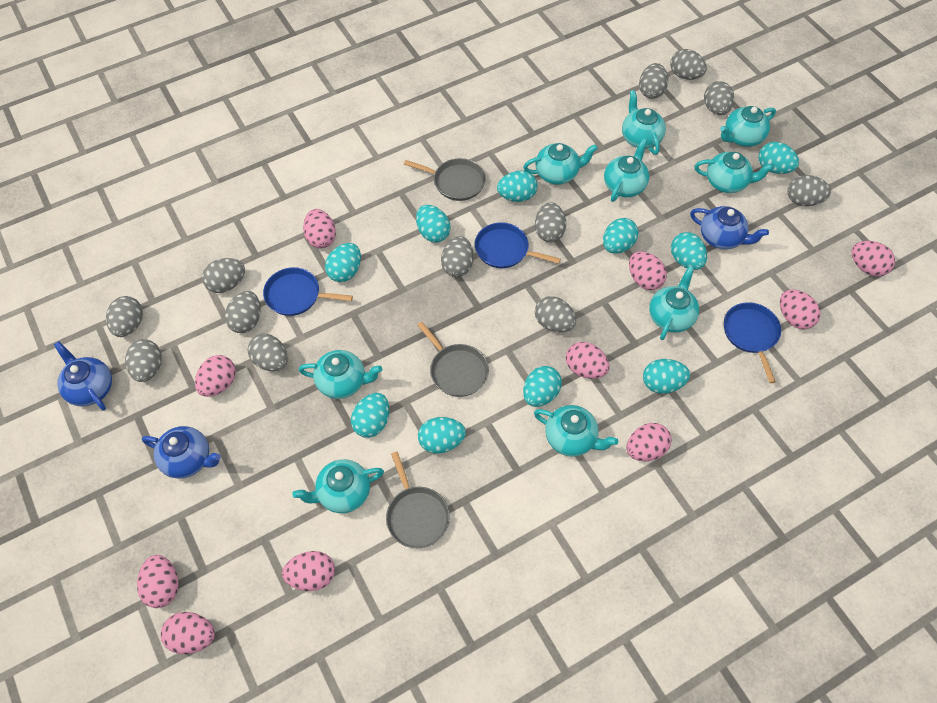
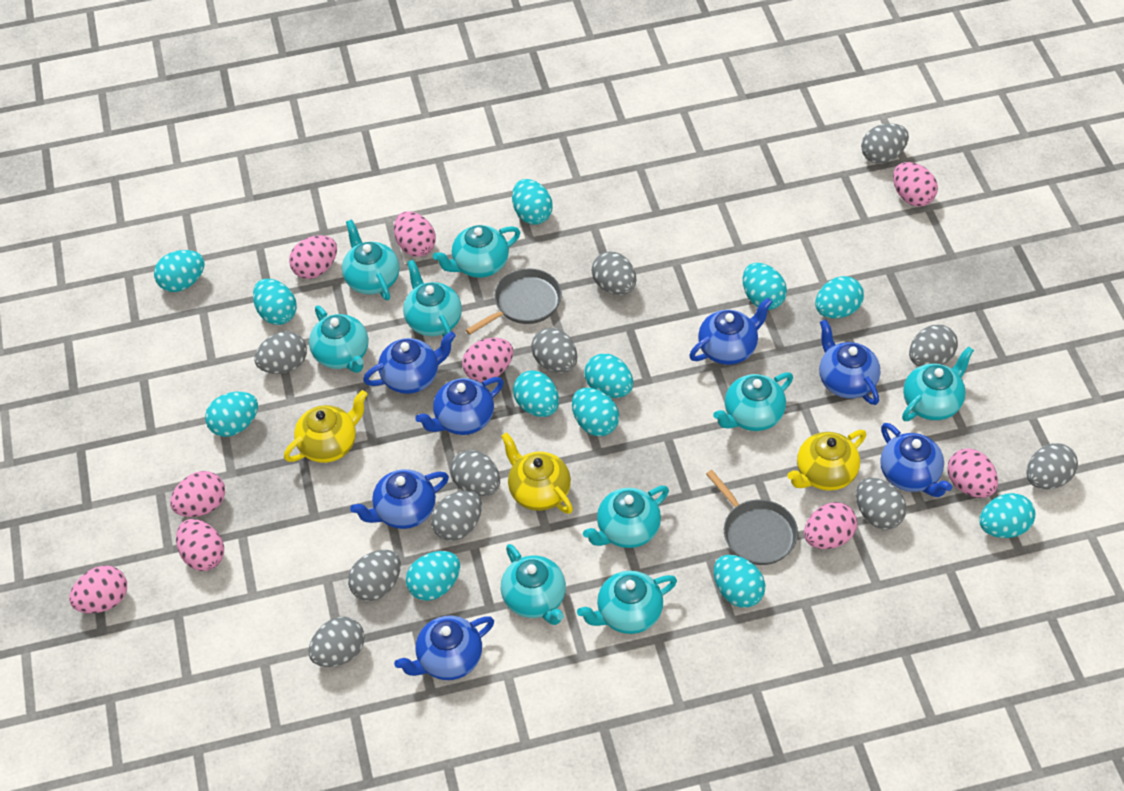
blue pan: [263,267,353,316] [475,222,561,268] [724,302,781,383] = 3 -> none = 0
blue teapot: [54,341,112,411] [142,426,221,479] [690,206,769,250] = 3 -> [350,469,449,529] [363,331,456,394] [394,616,494,680] [415,377,504,435] [689,298,772,365] [819,319,880,405] [880,423,952,497] = 7
grey egg: [106,296,143,337] [125,339,162,382] [202,258,245,293] [225,291,260,333] [248,334,288,371] [441,236,474,277] [535,202,566,242] [535,296,576,332] [639,63,668,99] [670,49,707,80] [704,81,734,115] [787,175,831,206] = 12 -> [254,331,307,374] [308,617,365,667] [348,550,401,601] [431,490,482,541] [450,450,500,496] [531,328,577,373] [592,251,636,295] [856,478,906,529] [861,123,909,164] [909,324,958,367] [1027,443,1078,489] = 11
grey pan: [386,452,450,548] [404,158,486,201] [417,321,489,397] = 3 -> [466,268,562,335] [706,470,798,565] = 2
pink egg: [137,555,179,608] [161,612,215,654] [195,355,236,397] [282,551,335,591] [303,209,336,248] [566,342,609,379] [627,423,672,461] [629,251,667,290] [780,290,821,330] [851,241,895,277] = 10 -> [69,566,127,613] [170,471,225,517] [176,519,224,571] [289,235,337,279] [394,211,436,257] [462,338,513,382] [804,502,857,549] [893,162,938,207] [947,448,998,498] = 9
turquoise egg: [325,243,361,282] [351,393,389,438] [416,205,450,243] [418,417,466,454] [497,171,538,202] [523,366,562,407] [603,218,638,254] [643,359,690,394] [671,232,707,270] [759,142,799,174] = 10 -> [154,250,205,292] [205,392,258,437] [253,279,297,325] [406,551,460,601] [512,179,553,225] [513,370,559,417] [572,388,619,436] [584,354,633,398] [714,555,765,608] [743,263,787,310] [815,276,864,318] [979,493,1035,538] = 12
yellow teapot: none = 0 -> [284,390,367,463] [501,432,573,514] [787,430,866,491] = 3

